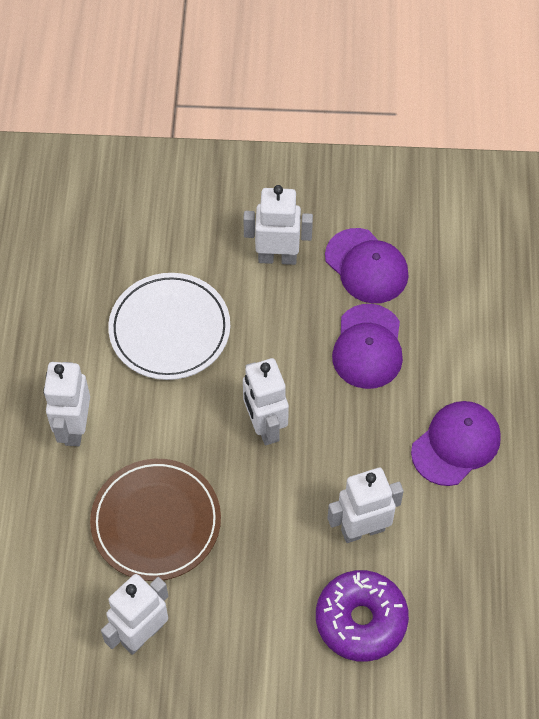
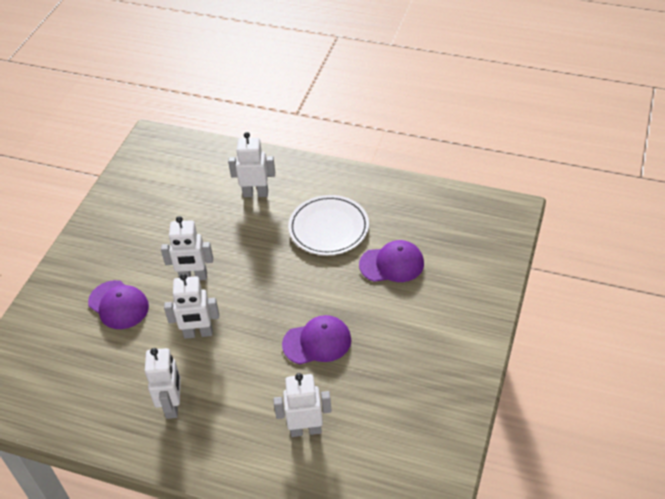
brown plate: [90,459,221,581] = 1 -> none = 0
purple donut: [316,570,409,662] = 1 -> none = 0

